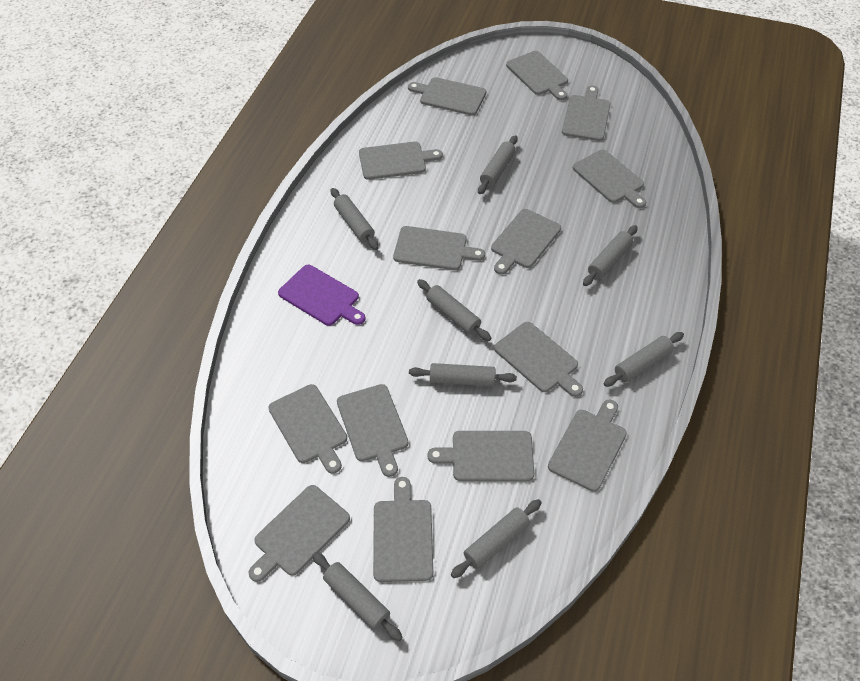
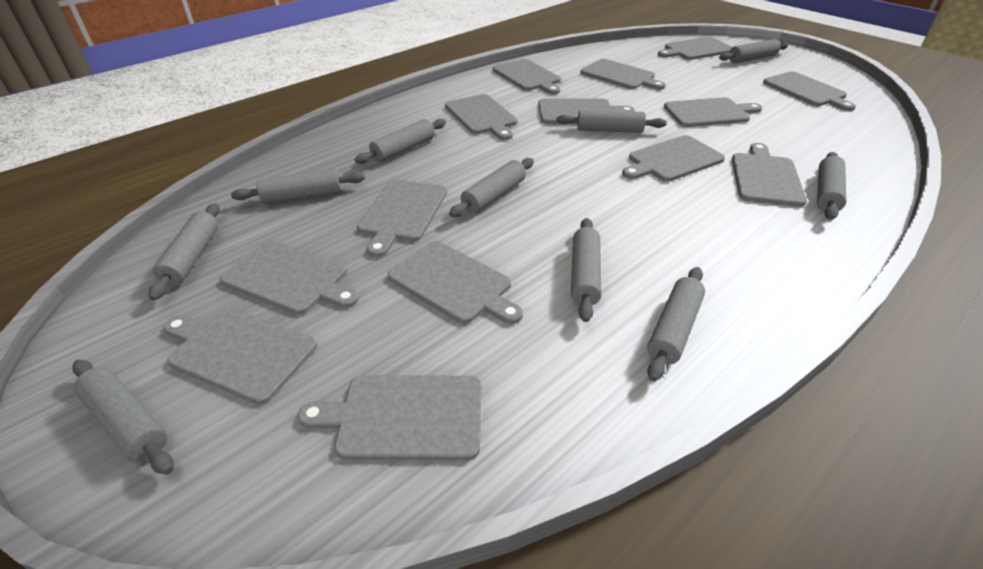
grey rolling pin: [312,552,402,641] [331,188,378,250] [409,363,517,387] [417,279,491,341] [451,499,542,578] [478,135,518,194] [583,225,638,286] [604,332,684,387] = 8 -> [72,360,174,475] [149,203,220,300] [231,169,365,203] [355,119,446,164] [449,158,534,217] [556,110,667,133] [571,218,601,322] [647,267,705,381] [719,39,789,63] [817,152,846,220] = 10
purple cutting board: [278,265,365,326] = 1 -> none = 0

